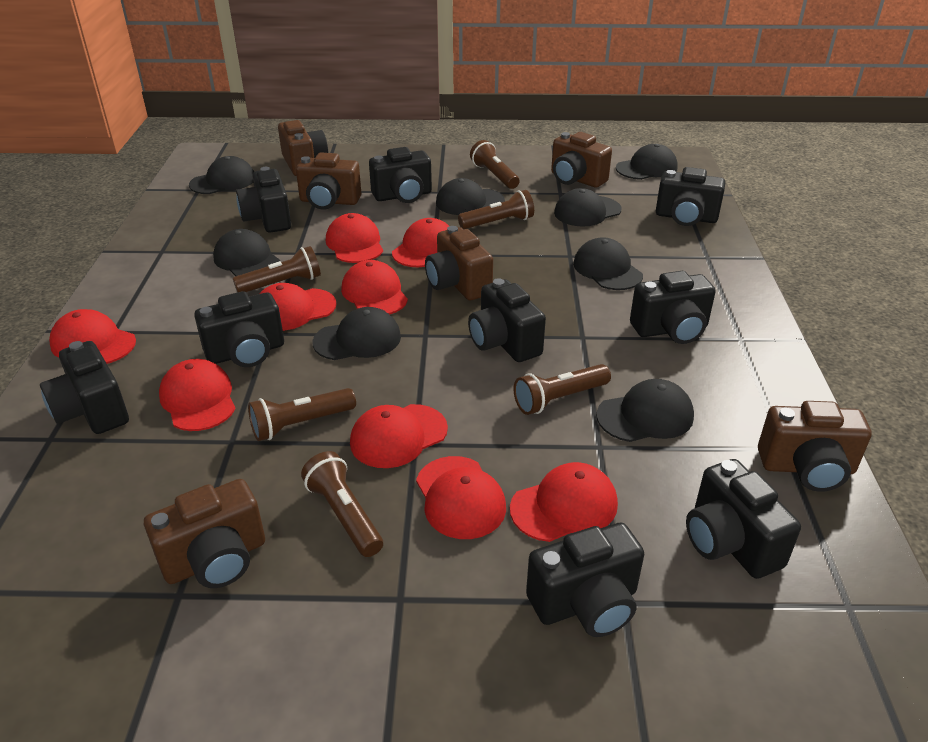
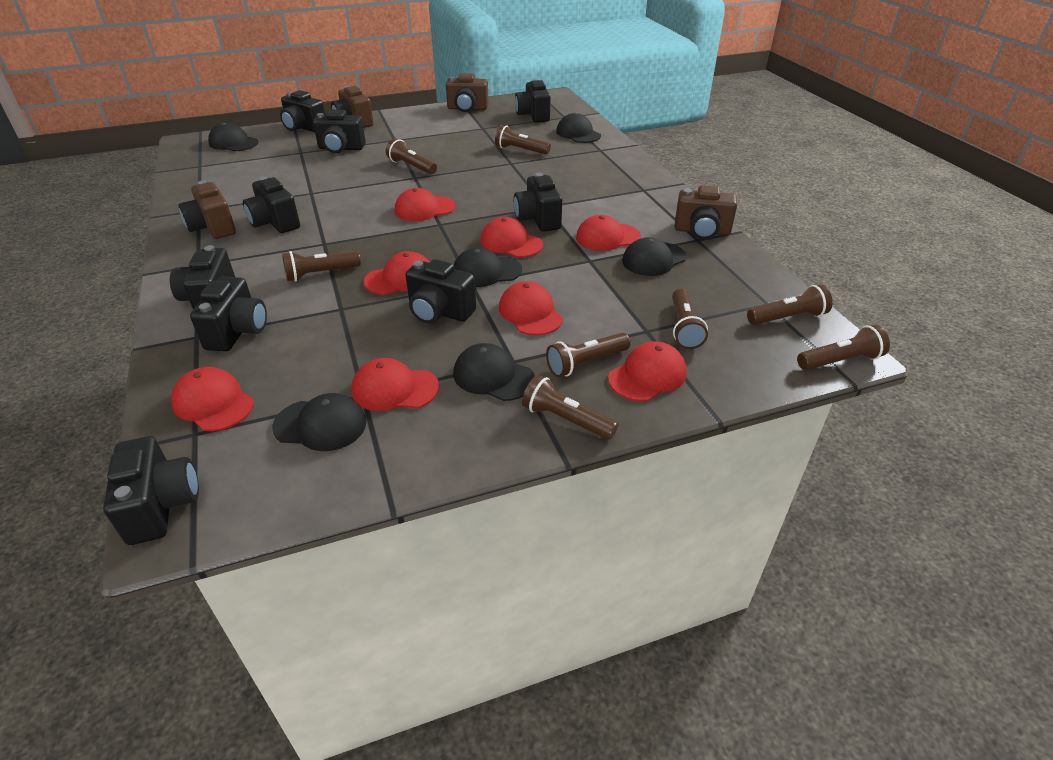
black cap: [189,156,254,194] [213,229,280,276] [312,307,401,360] [436,178,505,215] [554,188,622,227] [573,237,643,290] [597,379,694,442] [616,144,678,180] = 8 -> [208,122,259,151] [272,393,367,451] [453,248,522,287] [453,343,535,401] [556,113,601,143] [622,237,686,276] = 6
brown camera: [144,479,265,588] [278,120,328,176] [296,153,361,210] [425,226,493,300] [551,132,612,188] [758,401,872,492] = 6 -> [178,180,236,239] [331,86,374,128] [446,73,489,112] [675,185,737,240] = 4
brown flashlight: [233,246,321,292] [248,388,356,441] [301,451,383,557] [458,190,534,229] [470,140,520,189] [513,364,611,415] = 6 -> [282,251,361,281] [386,138,437,174] [495,125,551,155] [522,375,618,440] [546,333,631,377] [672,289,708,349] [747,284,833,325] [797,325,890,370] = 8
red cap: [49,309,136,364] [159,359,236,431] [260,283,336,331] [326,213,383,263] [341,260,408,314] [350,404,448,468] [392,218,449,267] [416,456,506,539] [510,462,618,542] = 9 -> [171,367,254,431] [351,358,439,411] [363,251,430,295] [395,188,456,221] [481,217,543,258] [499,281,563,335] [576,215,641,251] [608,341,687,401] = 8

